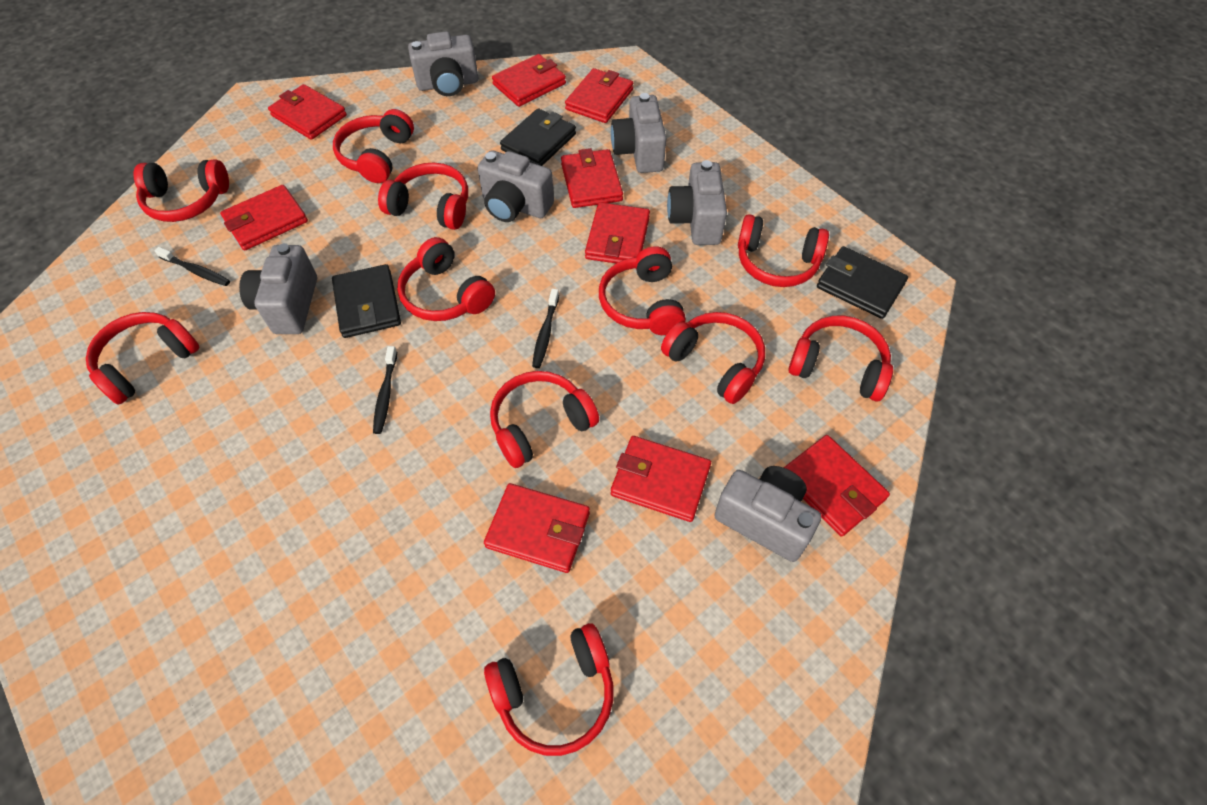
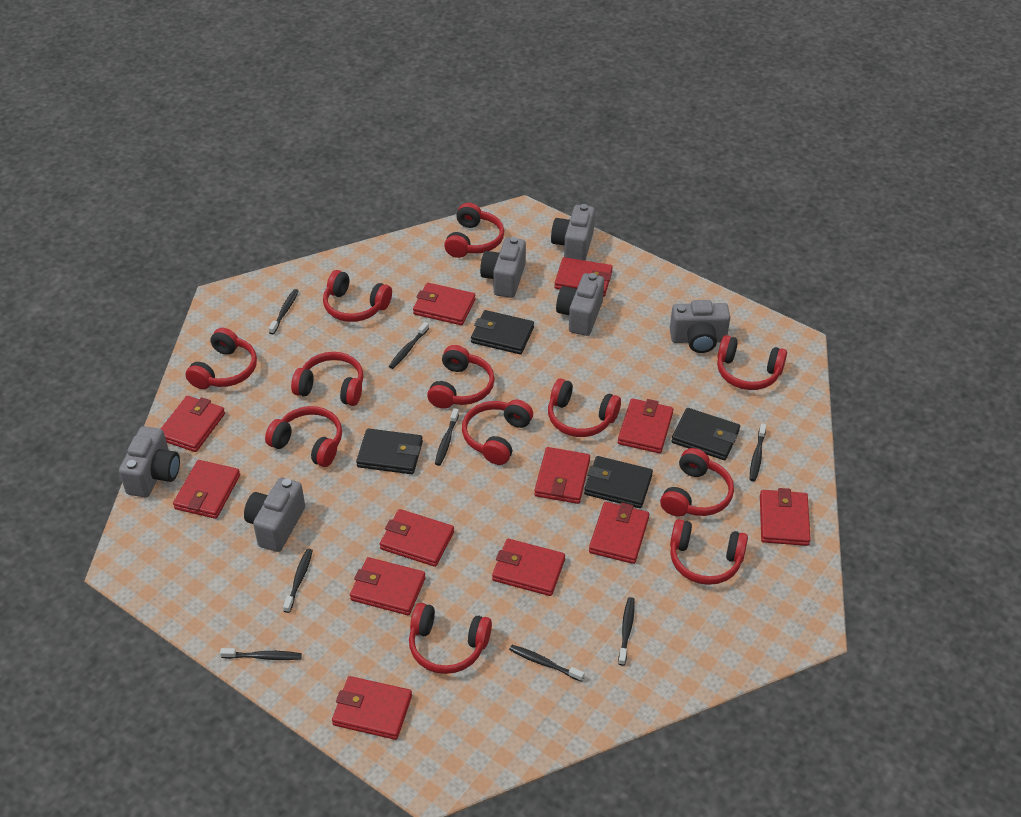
black toothbrush: [155,247,230,286] [373,346,397,434] [532,289,559,368] = 3 -> [220,648,302,660] [268,289,298,334] [283,548,313,613] [389,322,429,369] [435,408,459,466] [509,645,584,682] [618,597,635,666] [750,423,766,481] = 8
black wallet: [332,264,401,338] [500,109,576,166] [817,246,908,319] = 3 -> [356,428,423,474] [471,310,534,354] [584,456,653,508] [671,408,740,460] = 4
red headphones: [86,312,200,404] [134,159,229,222] [333,109,414,183] [378,162,468,230] [397,237,495,321] [484,623,614,756] [490,371,599,468] [599,246,686,335] [661,312,765,404] [738,214,829,287] [788,316,893,402] = 11 -> [186,328,257,389] [265,406,342,467] [291,352,363,406] [323,270,392,322] [409,603,492,674] [427,345,495,409] [444,203,504,258] [462,400,533,465] [548,379,621,437] [660,448,734,517] [670,519,748,585] [717,335,787,390] = 12
red wallet: [220,185,308,250] [268,84,347,140] [484,483,590,573] [492,54,566,107] [561,148,623,208] [565,68,633,123] [585,202,650,263] [611,436,711,522] [784,435,890,537] = 9 -> [161,396,225,452] [173,460,240,519] [332,676,412,740] [350,557,426,615] [380,509,454,567] [413,283,476,325] [492,539,565,596] [534,447,590,504] [554,257,613,297] [589,502,649,564] [618,398,674,453] [760,488,811,546] = 12

